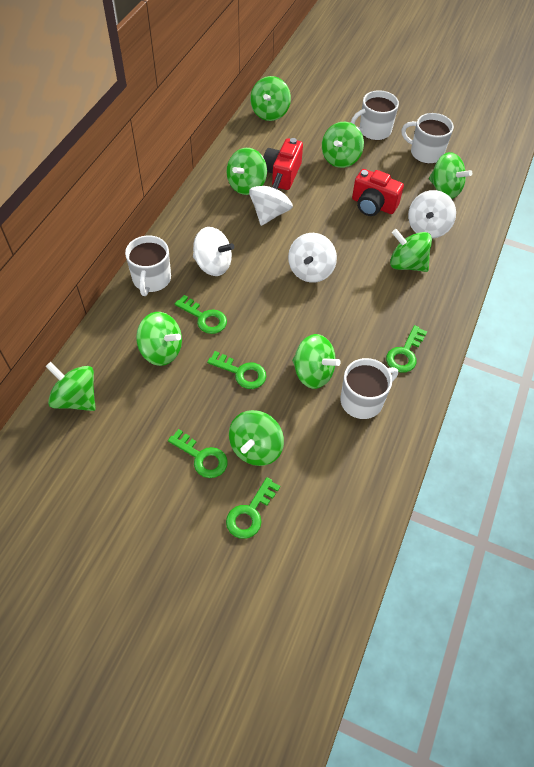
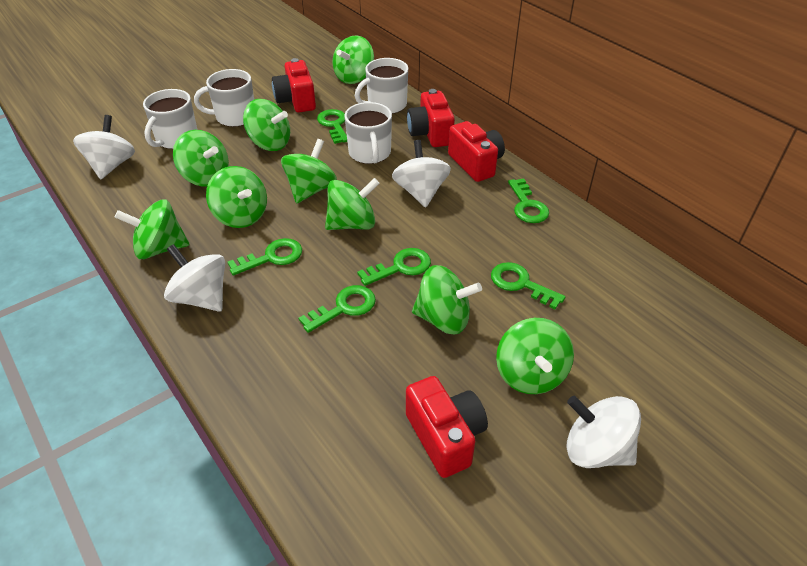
green key: [168,429,228,478] [175,295,227,334] [207,351,266,389] [226,477,280,539] [386,325,427,373] = 5 -> [228,238,302,276] [299,285,376,333] [317,109,347,144] [357,248,431,286] [491,262,565,309] [508,178,549,223] = 6
red camera: [263,138,303,190] [352,169,404,216] = 2 -> [272,58,316,112] [406,376,488,478] [407,89,455,147] [448,121,505,182] = 4

